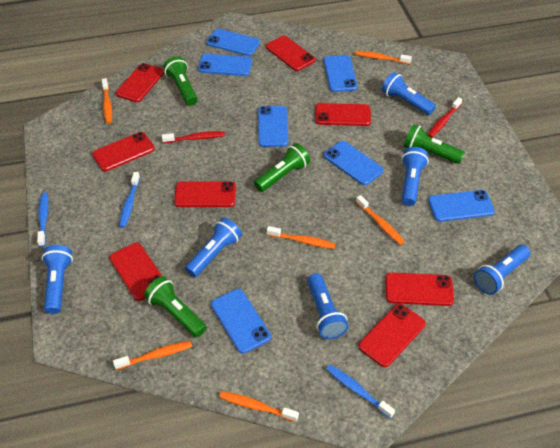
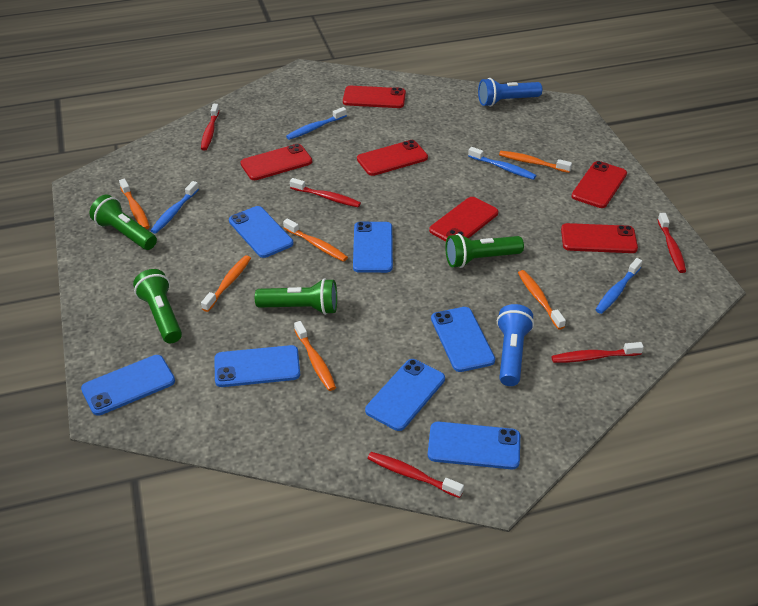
blue flashlight: [42,245,73,314] [185,217,242,277] [307,273,349,339] [382,72,436,115] [401,147,429,206] [474,245,530,295] = 6 -> [478,78,542,107] [497,304,534,386] = 2
blue toothbrush: [37,193,48,247] [119,172,140,228] [326,365,395,419] = 3 -> [150,181,199,234] [286,107,347,140] [468,147,536,180] [595,258,642,314] = 4
red phone: [92,132,155,171] [109,243,162,301] [116,63,164,102] [174,181,236,207] [266,36,315,71] [315,103,371,126] [358,304,426,367] [385,272,454,306] = 8 -> [241,144,312,180] [343,86,406,108] [357,140,428,176] [429,197,498,241] [561,223,638,253] [571,161,627,208] = 6
red toothbrush: [162,131,225,143] [428,97,462,137] = 2 -> [201,104,219,151] [290,178,361,207] [368,452,464,498] [551,342,644,363] [658,213,686,273] = 5

